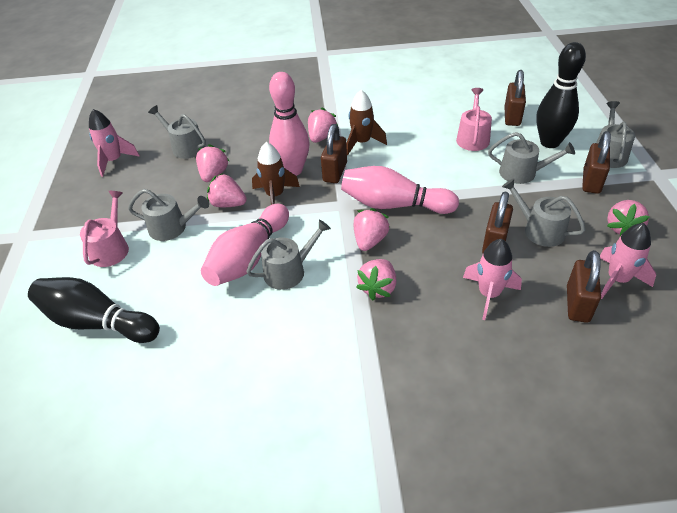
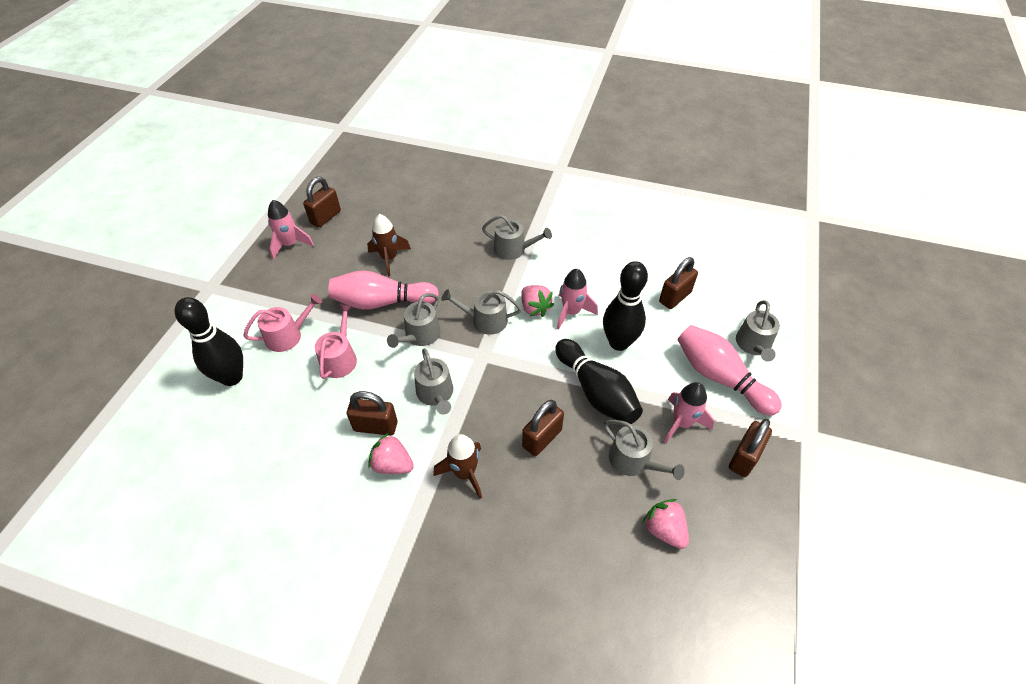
black bowling pin: [28,277,160,343] [536,42,586,148] = 2 -> [174,297,243,386] [555,339,643,424] [603,261,648,351] = 3
pink bowling pin: [201,204,289,286] [269,72,310,176] [341,166,459,214] = 3 -> [328,270,439,310] [678,325,782,416] = 2
pink strawberry: [196,144,229,182] [207,173,247,207] [308,108,338,143] [354,208,390,251] [356,259,396,301] [607,200,650,236] = 6 -> [368,433,414,474] [521,285,554,317] [642,499,689,549] = 3

